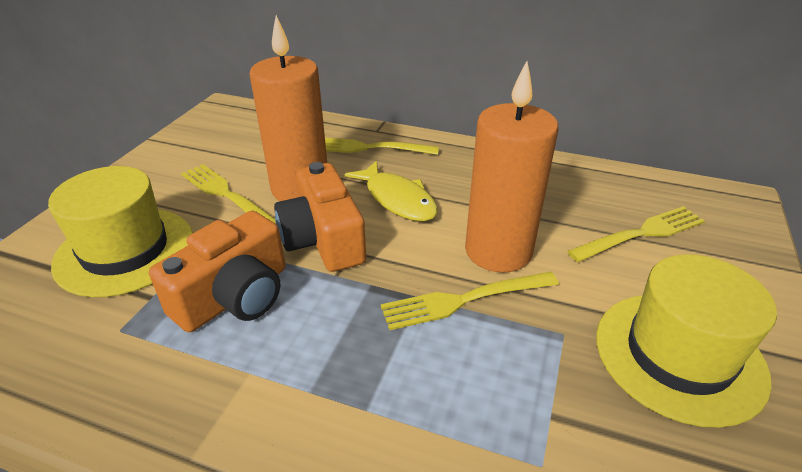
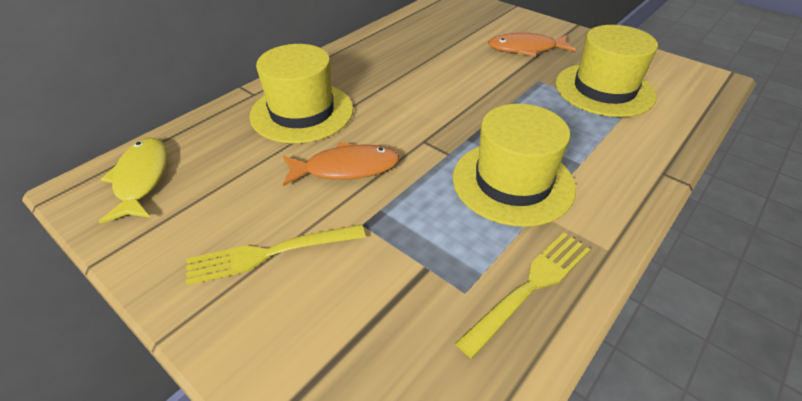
orange camera: [149,211,285,332] [274,162,366,272] = 2 -> none = 0
orange candle: [249,15,327,201] [465,61,559,273] = 2 -> none = 0
orange fish: none = 0 -> [283,142,400,186] [488,33,576,57] = 2
yellow fork: [181,164,276,223] [325,138,439,155] [381,272,559,330] [567,206,705,262] = 4 -> [186,224,366,285] [455,233,590,359] = 2
yellow hat: [48,166,193,297] [596,254,777,428] = 2 -> [250,44,353,143] [453,104,576,227] [556,25,658,117] = 3

